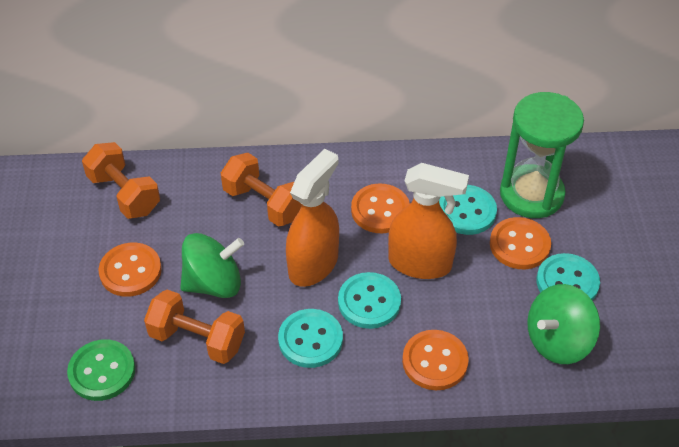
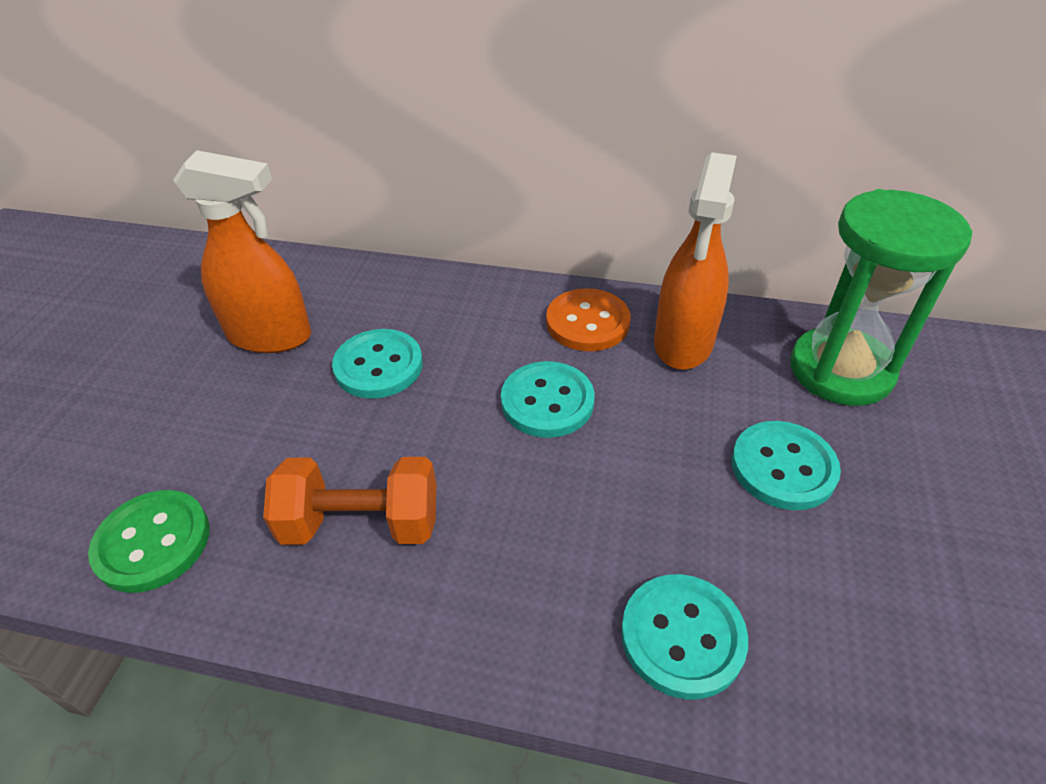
green spinning top: [180,233,244,298] [527,284,600,364] = 2 -> none = 0
orange button: [98,243,162,297] [351,183,410,233] [402,330,469,390] [490,217,551,269] = 4 -> [546,288,630,351] = 1
orange dumbbell: [82,142,160,219] [144,289,245,364] [221,153,301,227] = 3 -> [263,457,436,545] = 1

